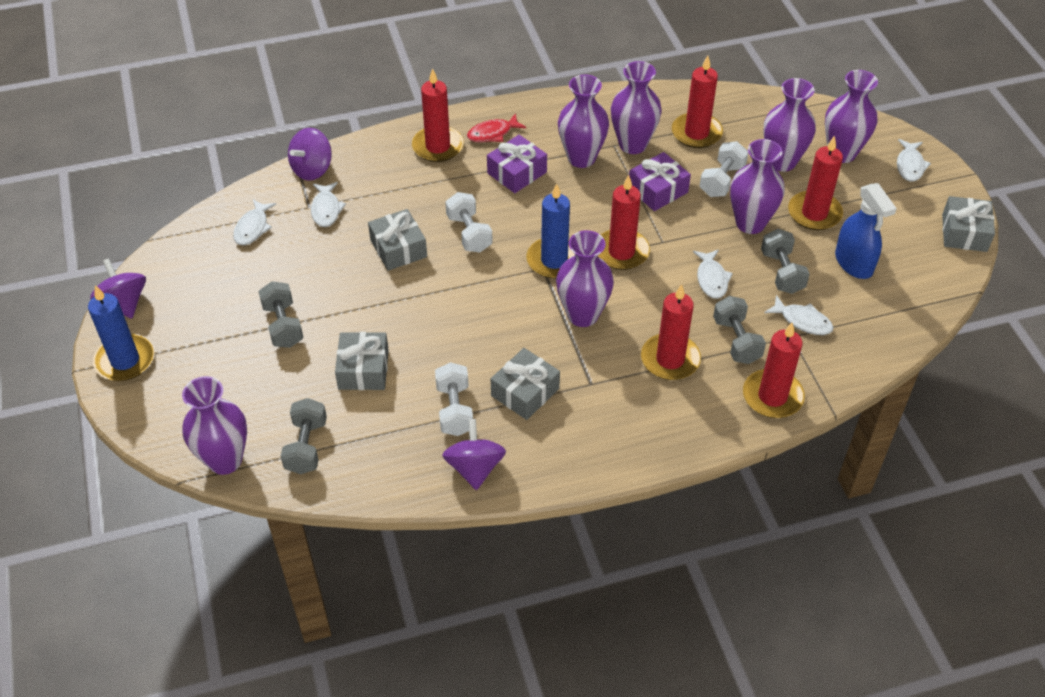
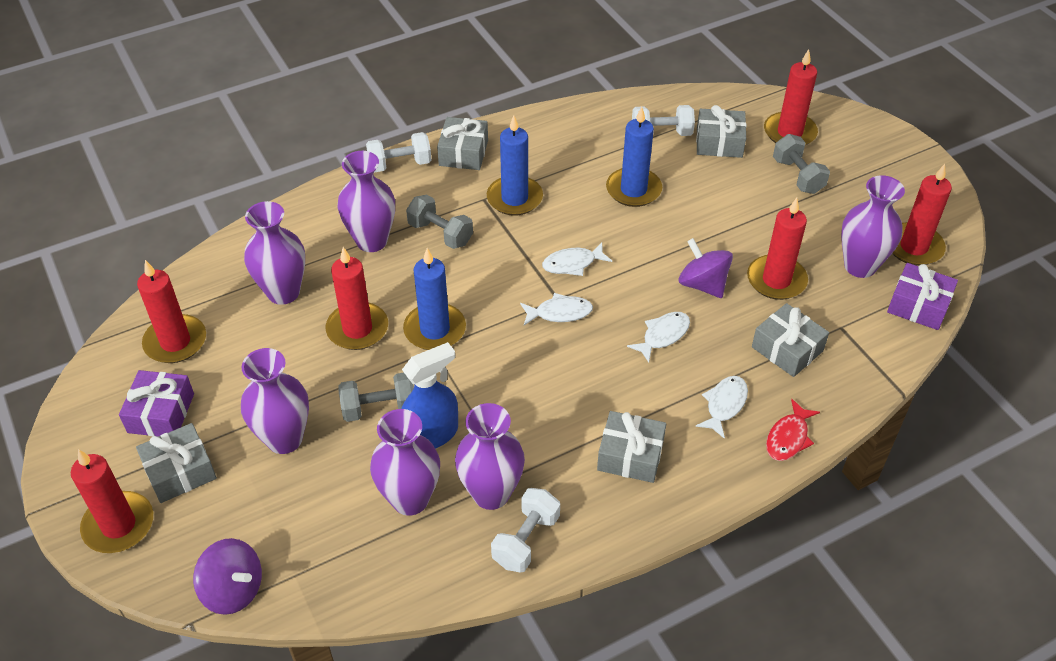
blue candle: [88,285,154,381] [526,183,575,279] = 2 -> [403,248,466,350] [487,115,543,216] [606,107,662,207] = 3
grey dumbbell: [258,281,304,348] [281,398,327,474] [713,296,766,364] [761,229,810,294] = 4 -> [338,372,414,422] [406,195,473,249] [773,134,830,194] = 3
grey gift: [335,332,389,390] [368,209,427,271] [491,348,560,420] [942,196,995,252] = 4 -> [136,423,217,503] [437,117,488,170] [597,411,666,483] [696,105,746,158] [752,303,829,377] = 5
purple spinning top: [90,258,146,319] [288,128,332,181] [442,419,506,490] = 3 -> [193,538,262,615] [679,238,733,298] = 2
purple vase: [182,376,247,475] [556,230,614,327] [558,75,609,168] [611,61,662,154] [730,139,785,234] [763,78,816,172] [825,70,878,163] = 7 -> [241,348,309,454] [244,201,305,305] [338,151,395,252] [370,409,440,516] [455,403,525,510] [841,175,905,278] = 6
white fish: [233,199,276,245] [311,182,346,227] [693,249,733,299] [764,295,834,335] [897,139,931,182] = 5 -> [520,293,593,325] [542,243,612,276] [627,312,690,363] [696,376,748,439] = 4

